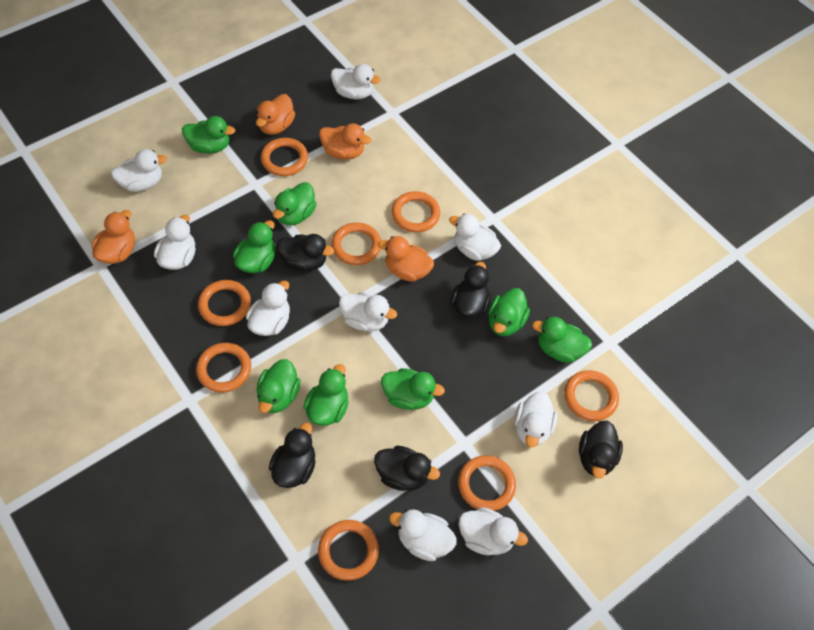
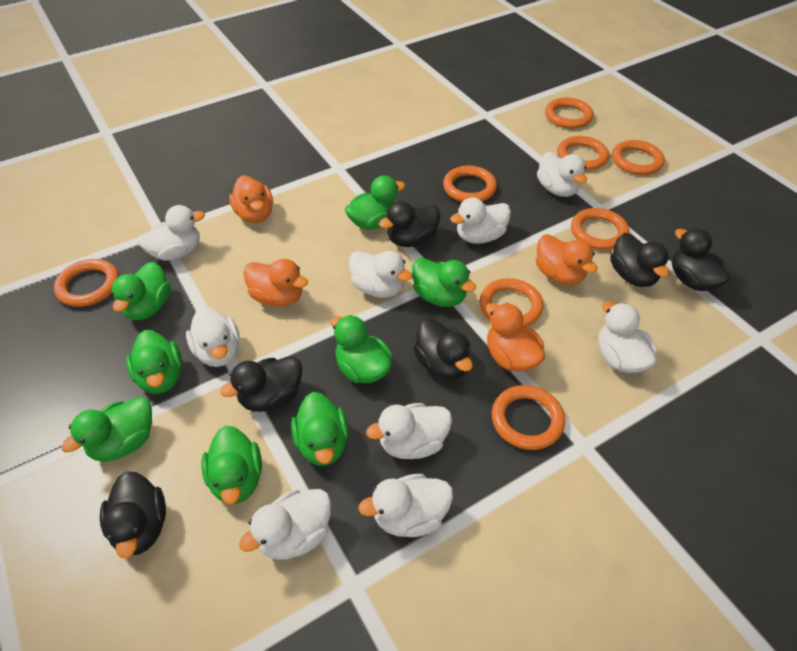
black duck: [269,423,316,488] [277,234,334,271] [374,446,440,491] [451,262,491,318] [579,420,623,479] = 5 -> [100,471,166,558] [220,356,302,412] [379,201,441,247] [413,319,473,380] [610,233,670,287] [672,228,730,291] = 6

